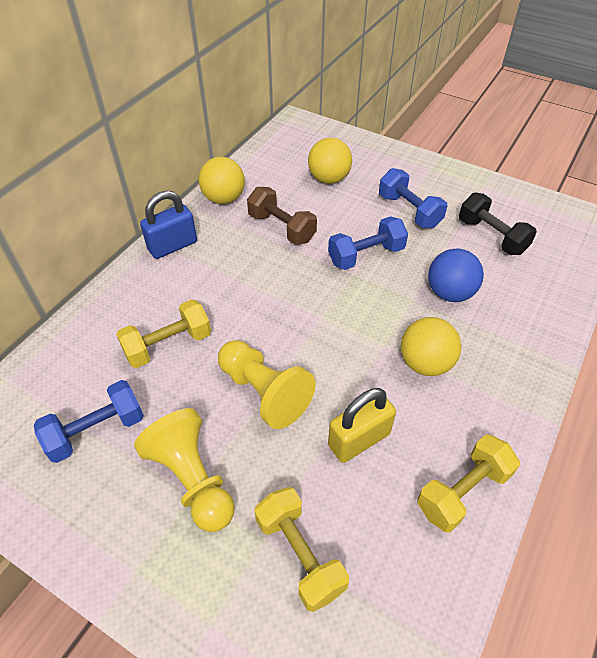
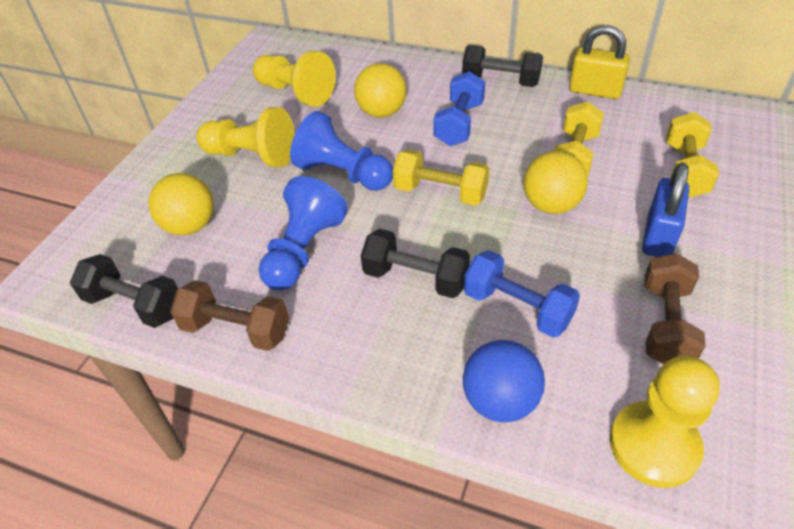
black dumbbell: [459,192,537,255] = 1 -> [70,254,178,328] [361,229,470,298] [462,45,543,87] = 3
blue dumbbell: [34,380,144,463] [328,216,408,270] [379,168,447,228] = 3 -> [434,71,485,146] [464,250,580,337] = 2
blue pawn: none = 0 -> [258,176,348,290] [290,111,393,191] = 2
brown dumbbell: [247,187,317,245] = 1 -> [170,280,289,351] [644,253,706,364] = 2
yellow pawn: [134,408,235,532] [218,340,316,429] = 2 -> [196,107,295,167] [253,51,336,107] [610,356,720,488] = 3

